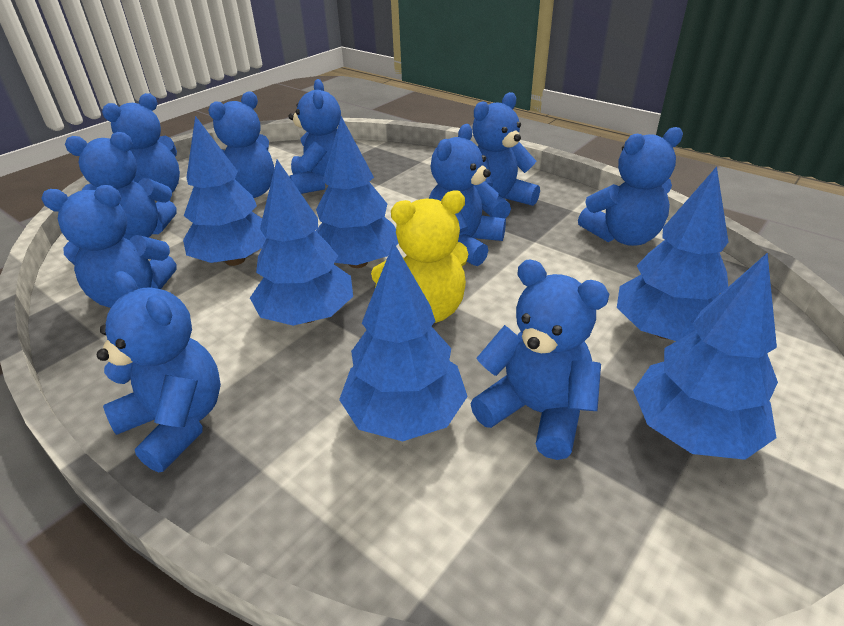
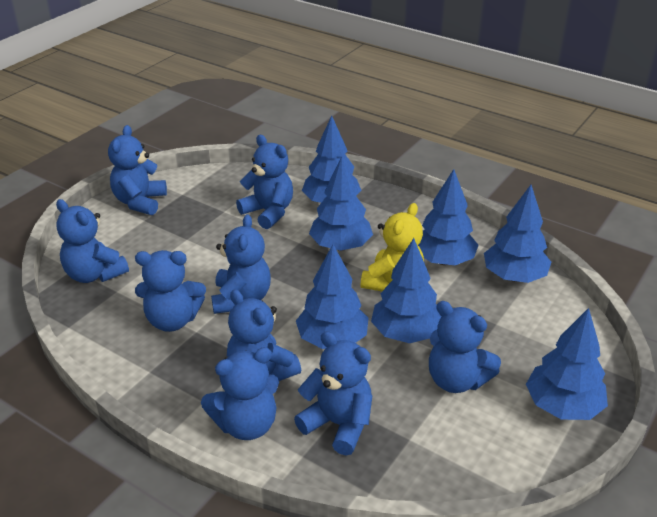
blue teddy bear: [41,185,176,308] [65,132,177,240] [97,271,221,473] [102,93,180,192] [208,91,274,198] [288,79,341,194] [428,124,506,266] [470,260,609,460] [472,92,540,218] [578,127,683,246] = 10 -> [56,199,129,283] [108,125,167,215] [135,250,206,332] [201,347,279,440] [211,214,271,314] [227,289,301,381] [236,135,293,229] [294,331,372,456] [429,301,501,393] = 9
blue tree: [183,116,266,266] [250,160,353,326] [316,116,398,268] [339,242,468,441] [617,166,728,341] [633,252,778,460] = 6 -> [296,244,369,349] [302,115,361,203] [309,156,373,251] [371,238,442,343] [418,169,479,265] [484,185,551,283] [526,308,608,420] = 7

